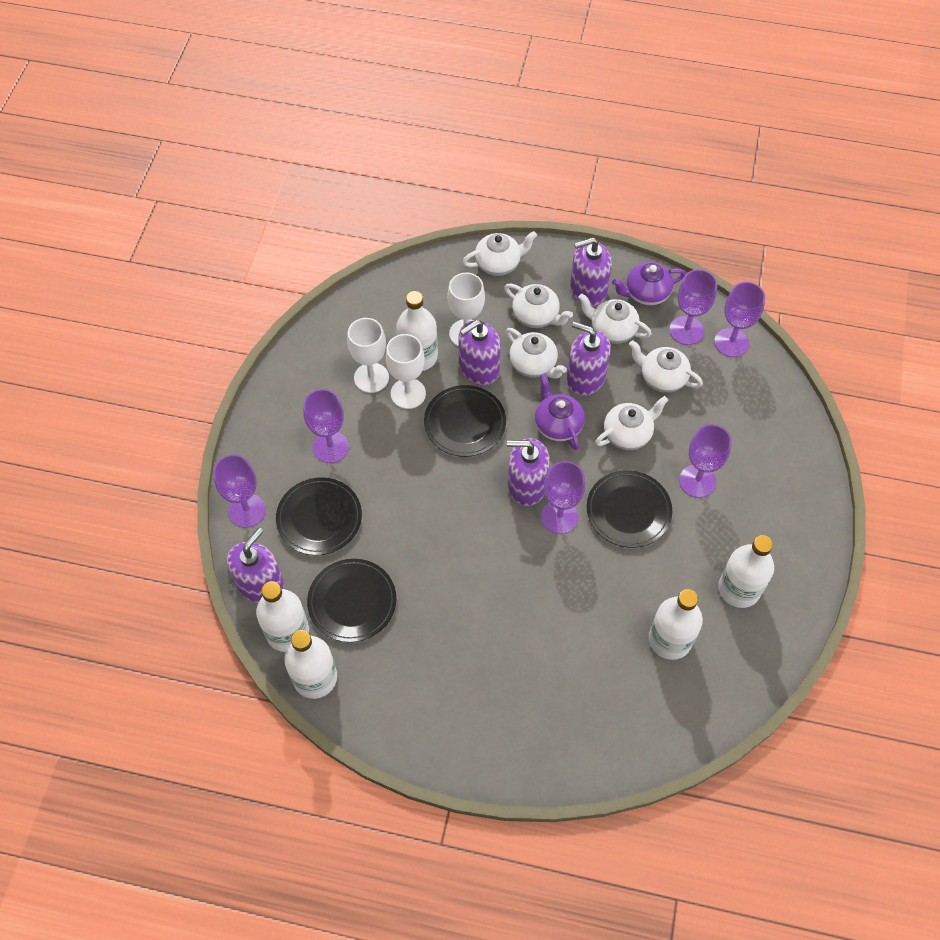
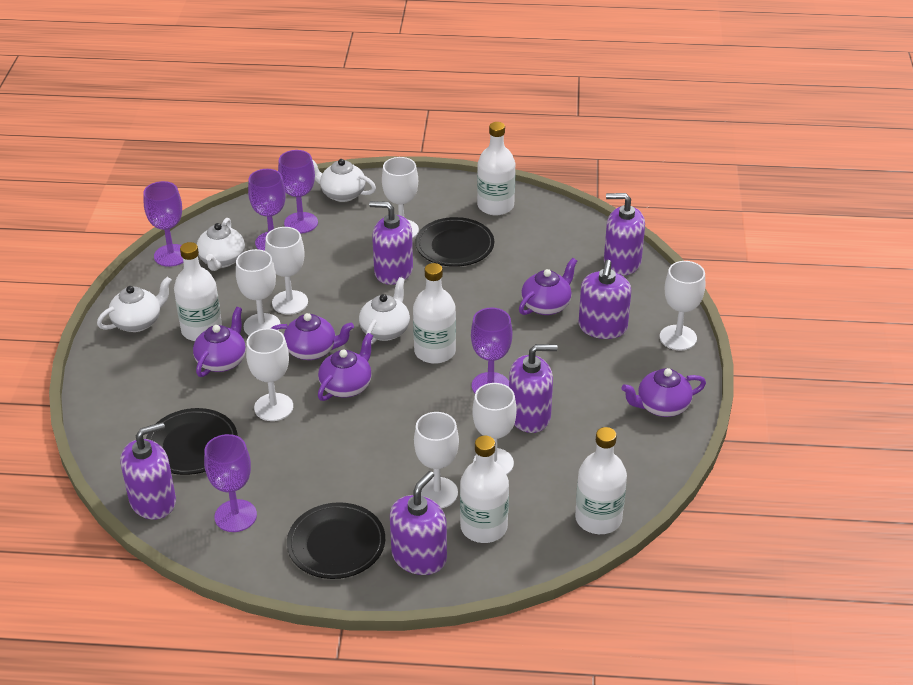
black plate: [276,477,362,555] [307,559,396,642] [424,385,506,457] [587,470,672,548] = 4 -> [146,408,238,475] [287,502,385,579] [415,217,494,267] = 3
purple goblet: [213,455,266,528] [303,389,349,463] [541,461,585,534] [669,269,717,345] [679,424,732,498] [714,282,765,357] = 6 -> [143,181,183,267] [204,434,257,532] [248,169,286,251] [278,150,318,234] [471,308,512,393] = 5
purple soap dispenser: [227,528,284,603] [458,320,501,385] [507,438,550,506] [567,322,611,396] [570,237,612,306] = 5 -> [120,422,176,520] [369,201,413,285] [390,471,447,575] [509,344,558,433] [579,260,631,339] [604,193,645,276] = 6
purple teapot: [535,374,585,450] [612,262,686,306] = 2 -> [193,307,246,377] [271,313,354,360] [318,333,373,401] [519,258,577,315] [622,368,706,417] = 5
white goblet: [347,318,389,393] [386,334,426,409] [447,272,485,347] = 3 -> [236,249,280,335] [246,328,293,421] [265,227,308,315] [382,157,419,238] [414,412,459,508] [472,383,517,475] [660,261,705,350] = 7
white teapot: [463,231,537,276] [504,283,573,328] [506,328,567,379] [578,294,652,344] [595,396,668,450] [629,340,703,393] = 6 -> [97,277,172,332] [197,218,245,271] [312,159,376,202] [359,277,410,345] = 4

